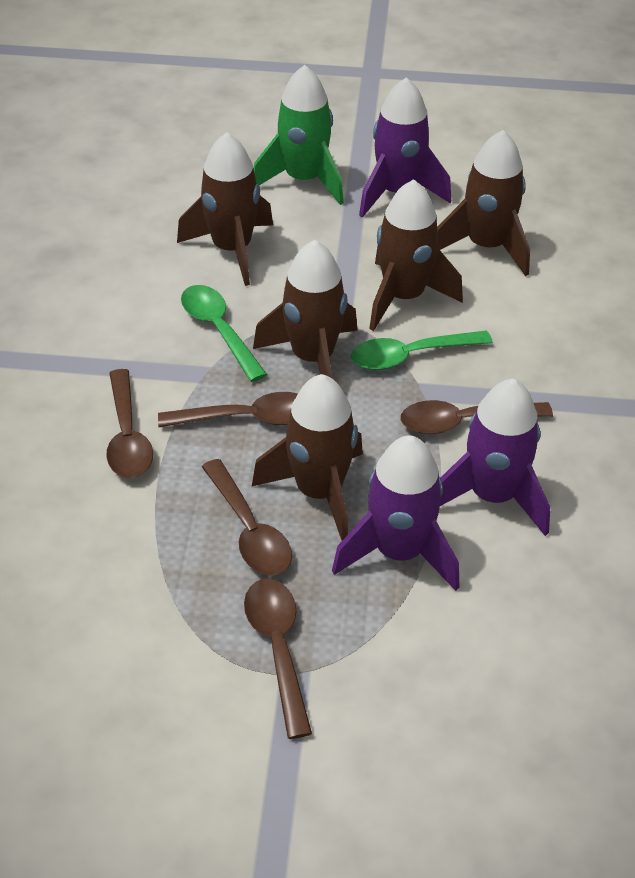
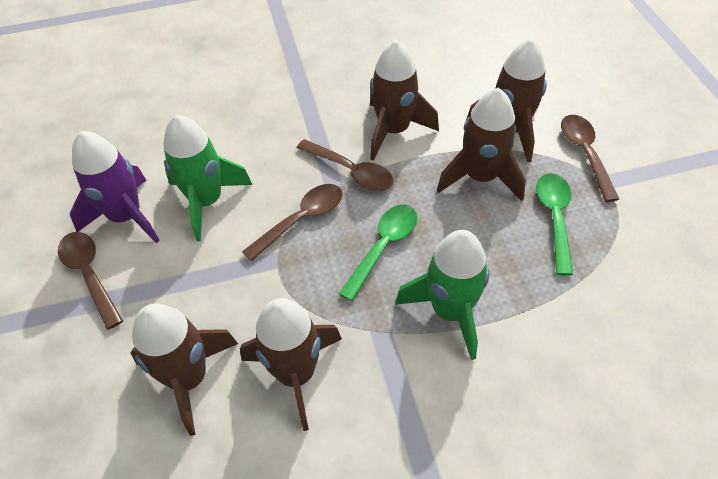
brown spoon: [106,369,153,478] [158,392,298,427] [202,459,292,576] [244,579,312,739] [401,400,553,434] = 5 -> [58,232,123,330] [242,184,343,261] [297,139,393,191] [561,115,619,202] = 4
green rocket: [254,65,344,205] = 1 -> [163,115,252,241] [395,230,489,360] = 2
purple rocket: [332,435,459,591] [359,77,451,217] [440,378,550,536] = 3 -> [70,131,160,243] = 1

